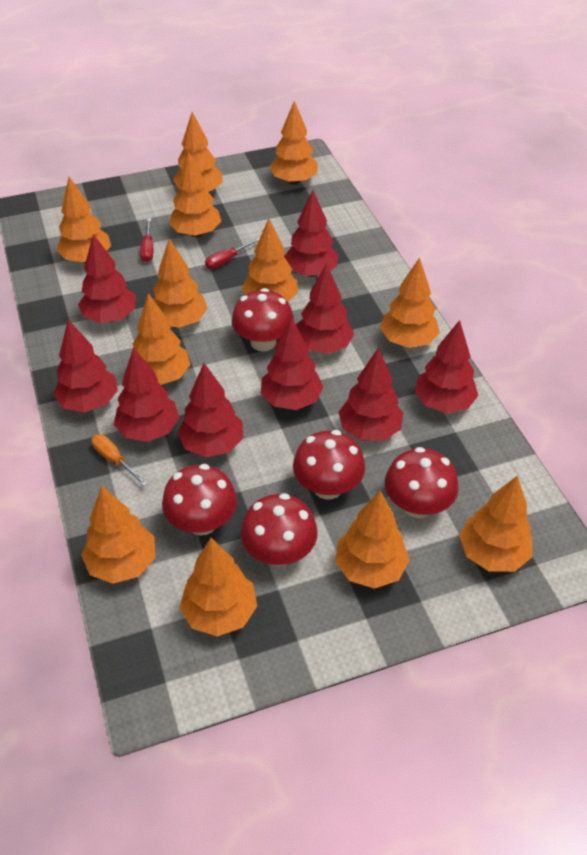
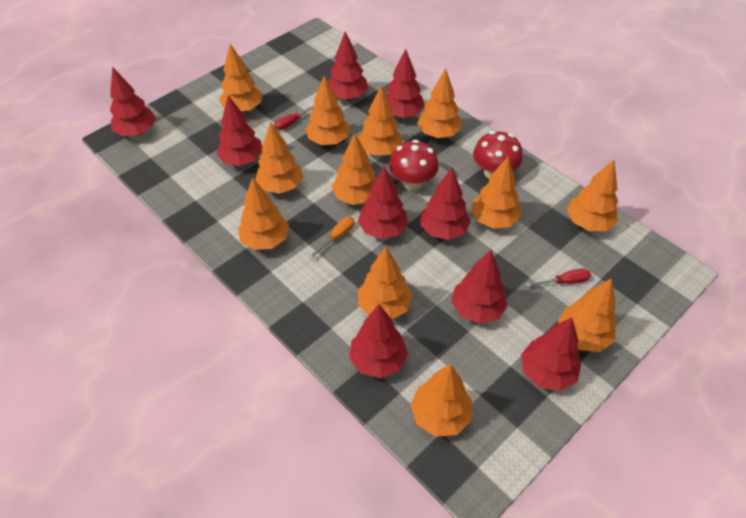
red mushroom: [162,464,237,536] [232,288,294,351] [241,493,318,566] [293,430,365,499] [385,447,459,518] = 5 -> [389,140,439,190] [473,131,523,179] = 2

